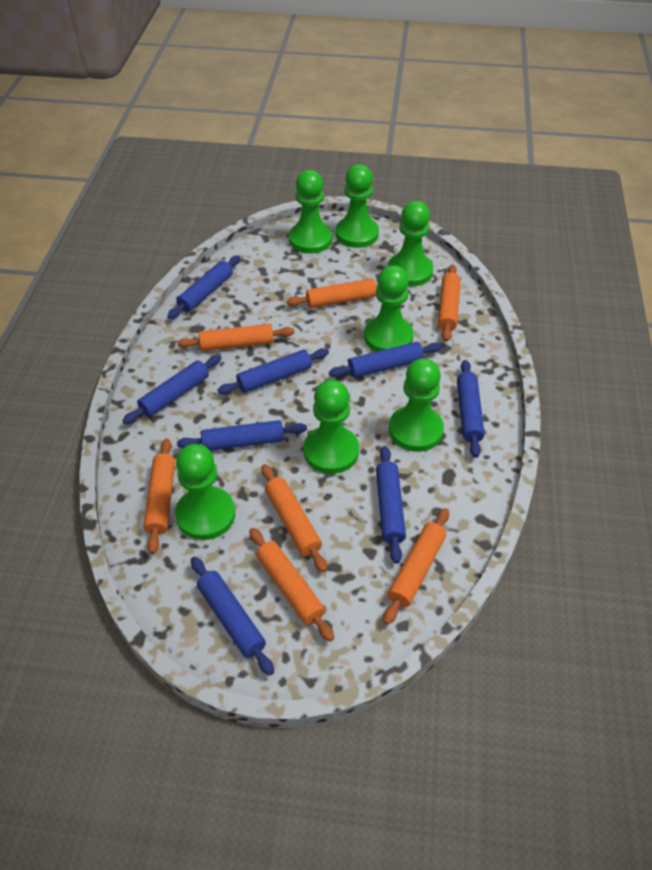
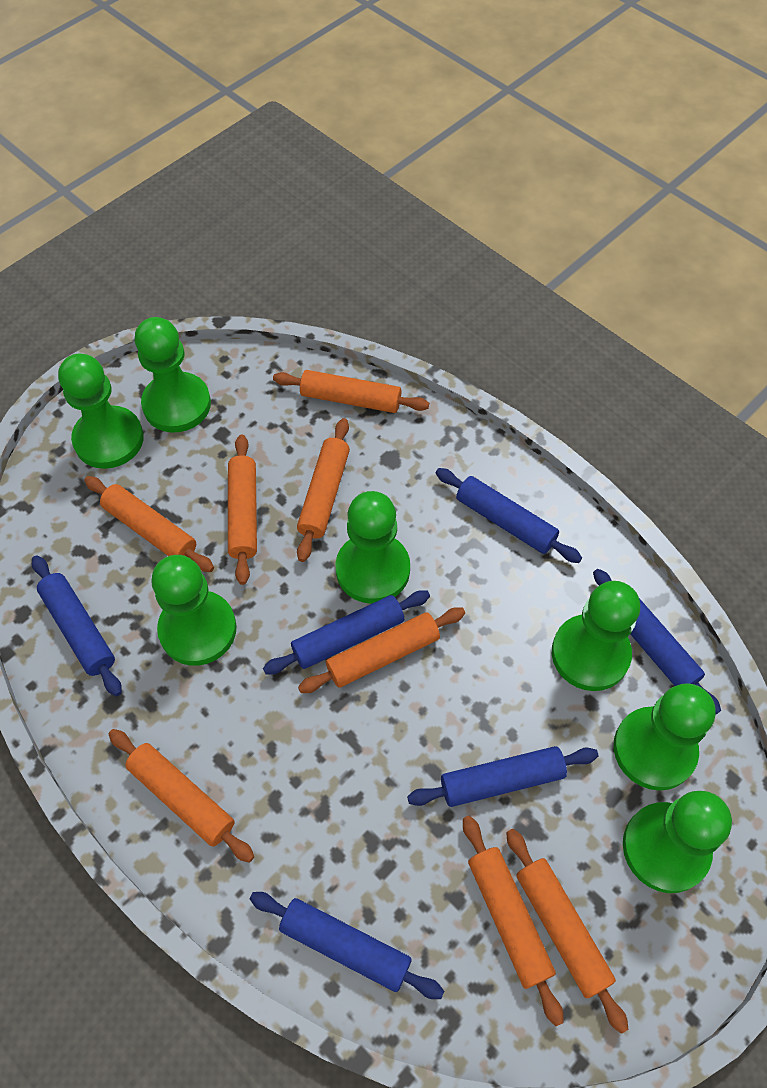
blue rolling pin: [122,355,222,424] [167,255,240,319] [177,420,307,451] [191,557,274,676] [217,348,329,394] [329,342,442,378] [376,446,406,564] [457,360,485,458] = 8 -> [32,555,122,696] [250,892,444,999] [263,590,430,675] [407,746,598,807] [436,468,582,563] [593,569,721,715] = 6
orange rolling pin: [143,438,175,554] [177,324,295,351] [249,528,334,642] [261,464,327,572] [287,279,378,308] [383,508,449,625] [438,264,460,342] = 7 -> [84,476,214,572] [109,729,254,863] [228,435,257,585] [273,370,429,413] [297,418,350,562] [298,607,465,693] [463,816,564,1026] [506,829,628,1034] = 8

